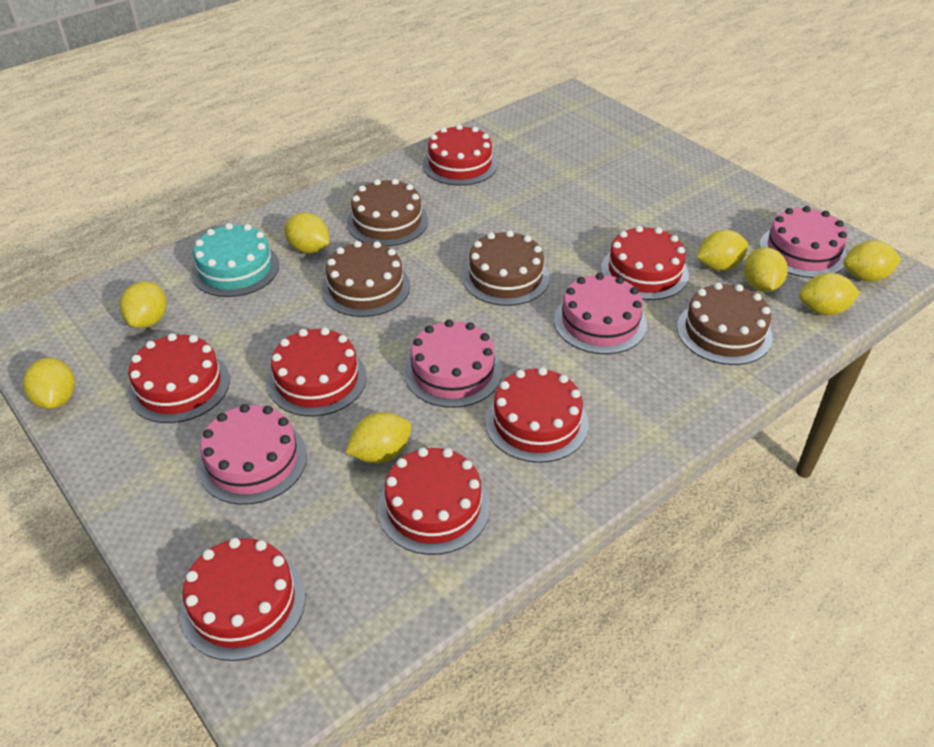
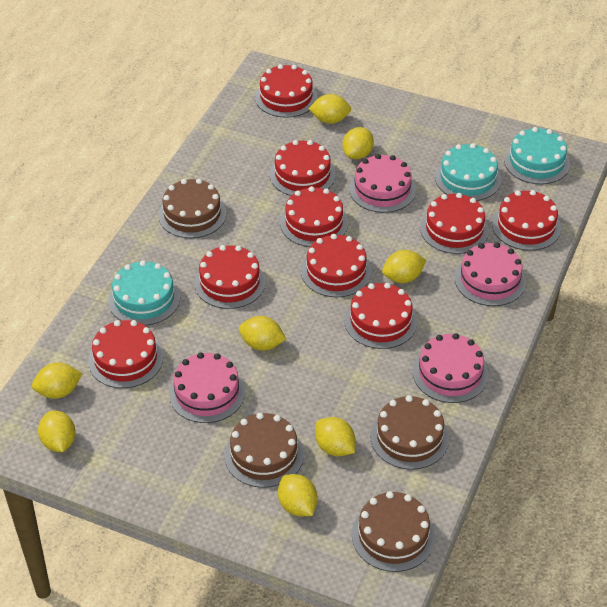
red cake: [128,333,230,423] [180,538,305,661] [267,328,367,416] [377,448,490,555] [423,124,498,186] [485,367,589,463] [601,226,689,300] = 7 -> [88,320,163,388] [194,245,266,309] [255,64,318,118] [270,140,336,196] [280,186,348,247] [301,234,372,297] [344,283,417,349] [420,193,489,254] [492,190,561,251] = 9
turquoise cake: [191,223,279,297] = 1 -> [108,260,180,326] [435,143,501,201] [504,127,570,184] = 3

